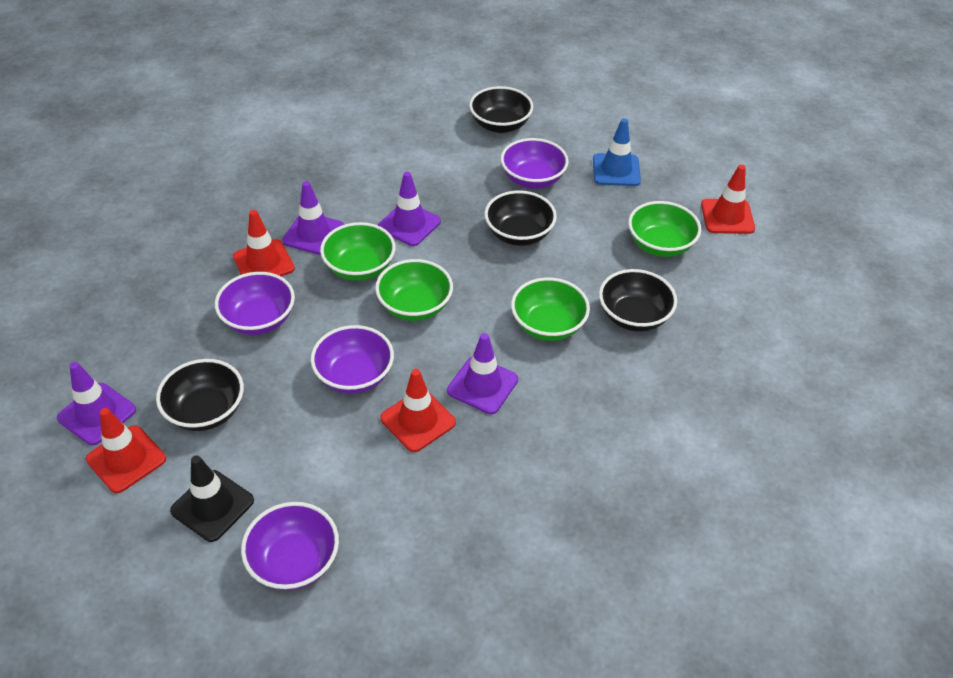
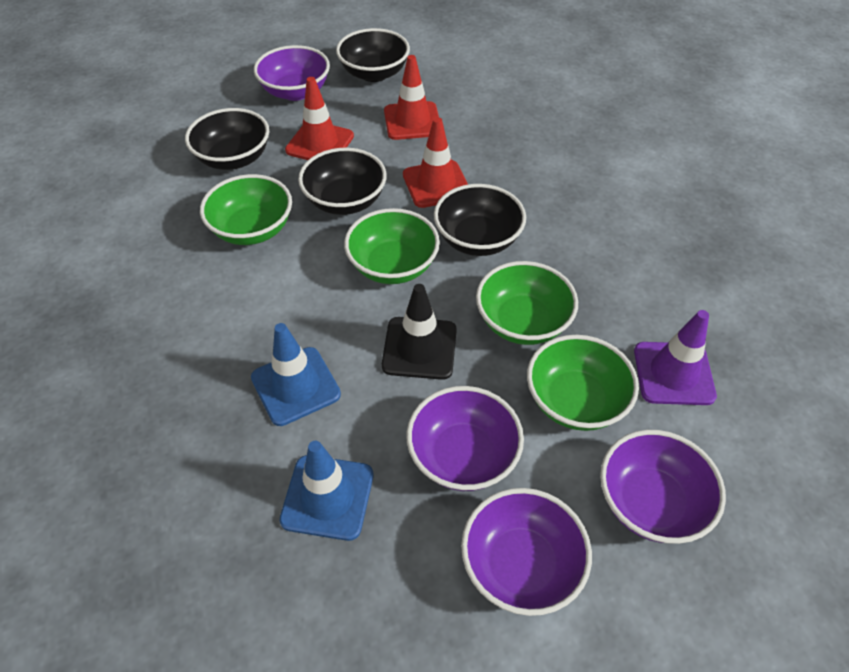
blue traffic cone: [593,118,641,186] = 1 -> [251,323,341,426] [279,441,373,541] = 2
purple traffic cone: [57,362,136,445] [282,181,344,255] [378,172,441,246] [447,333,518,414] = 4 -> [634,310,717,405] = 1
red traffic cone: [86,408,166,493] [233,210,295,276] [380,369,456,452] [701,165,755,234] = 4 -> [285,77,354,160] [384,55,439,140] [403,117,468,208] = 3

